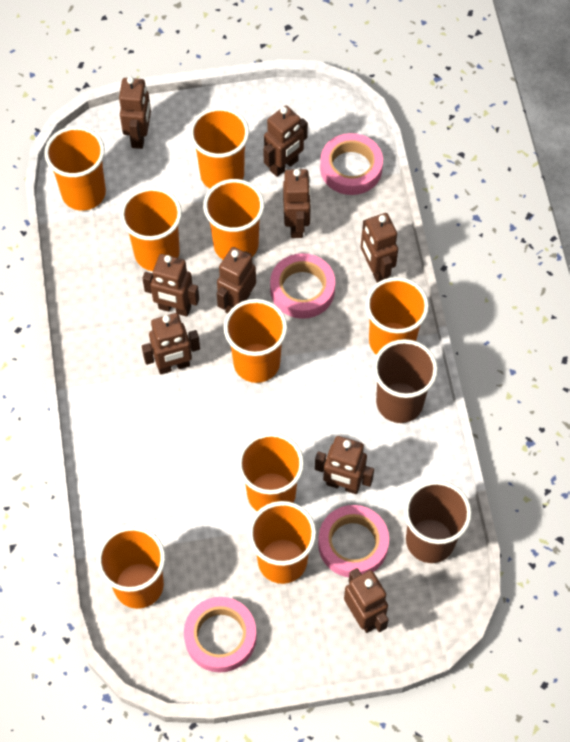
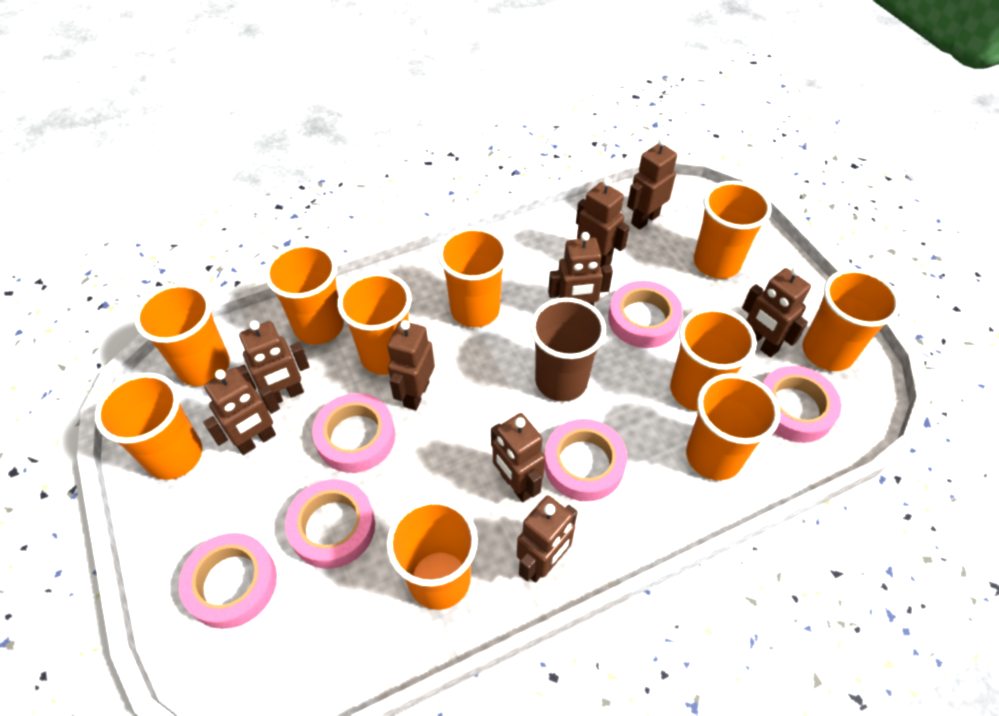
brown cup: [373,339,438,423] [404,480,472,563] = 2 -> [530,297,606,402] = 1
orange cup: [44,126,106,211] [97,526,165,609] [120,187,182,271] [190,107,249,189] [203,179,264,259] [224,299,287,383] [238,432,304,512] [248,501,316,584] [366,277,429,355] = 9 -> [95,373,202,480] [134,283,230,386] [264,243,344,345] [337,272,412,375] [386,498,478,610] [438,227,508,327] [670,307,757,411] [686,373,780,481] [694,181,772,279] [803,269,900,371] = 10
pink tape: [184,597,257,673] [270,253,335,319] [318,505,389,577] [320,133,383,195] = 4 -> [179,533,277,629] [285,479,375,569] [312,393,395,473] [545,419,627,502] [608,281,683,348] [763,366,841,443] = 6

